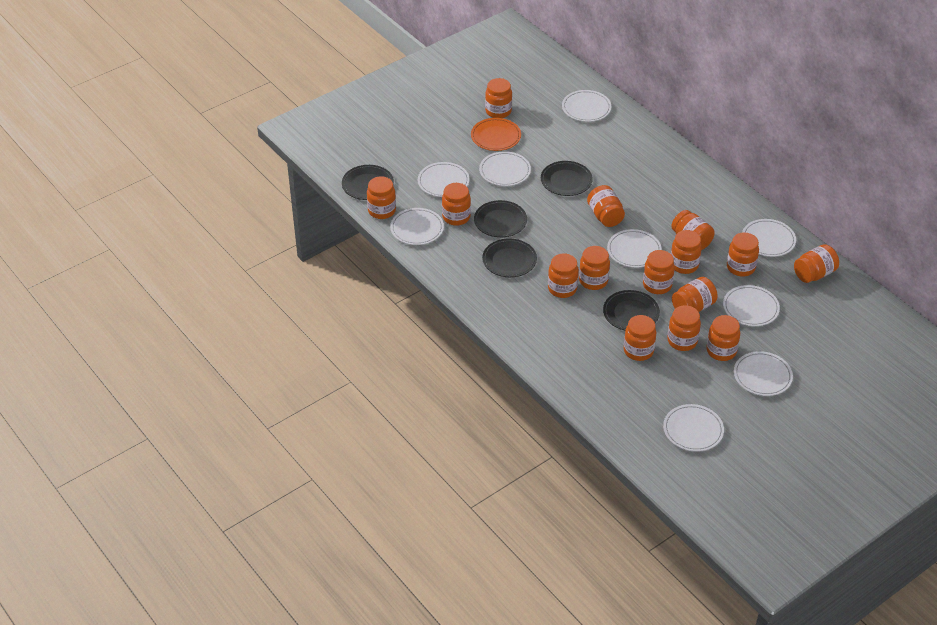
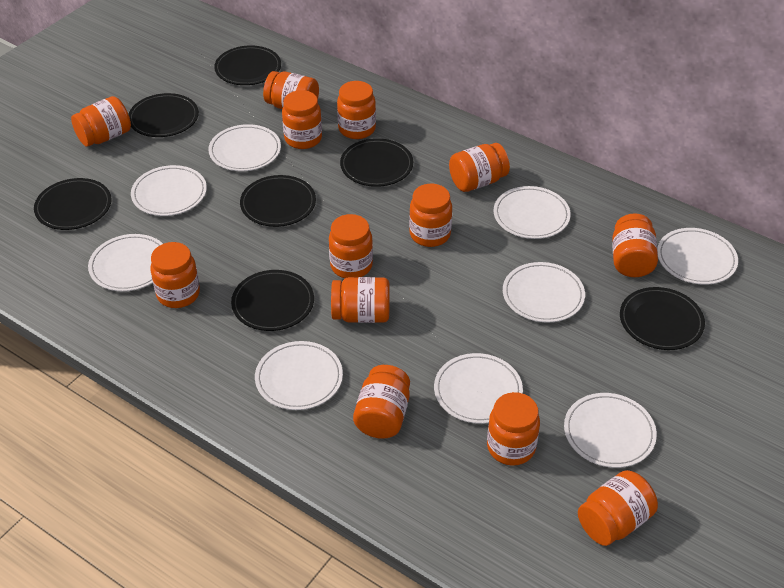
black plate: [342,165,394,200] [474,200,527,237] [482,239,537,277] [541,161,593,196] [603,290,660,331] = 5 -> [34,178,112,230] [128,93,199,137] [214,46,281,85] [231,270,314,331] [240,175,316,227] [340,138,413,187] [620,287,705,350] = 7
orange jar: [367,176,396,219] [442,183,471,226] [485,78,512,118] [548,253,579,298] [579,246,610,290] [587,185,625,227] [624,315,656,361] [643,250,675,294] [667,305,701,351] [671,210,715,250] [671,230,702,274] [672,277,718,312] [706,315,740,361] [727,233,759,277] [794,244,839,283] = 15 -> [71,96,131,147] [150,242,200,308] [263,71,319,109] [282,90,322,149] [329,214,373,278] [331,277,390,323] [337,81,376,139] [353,365,410,439] [409,184,452,247] [449,143,510,192] [487,392,540,466] [578,470,658,546] [612,213,658,277] = 13
orange plate: [471,118,521,151] = 1 -> none = 0

